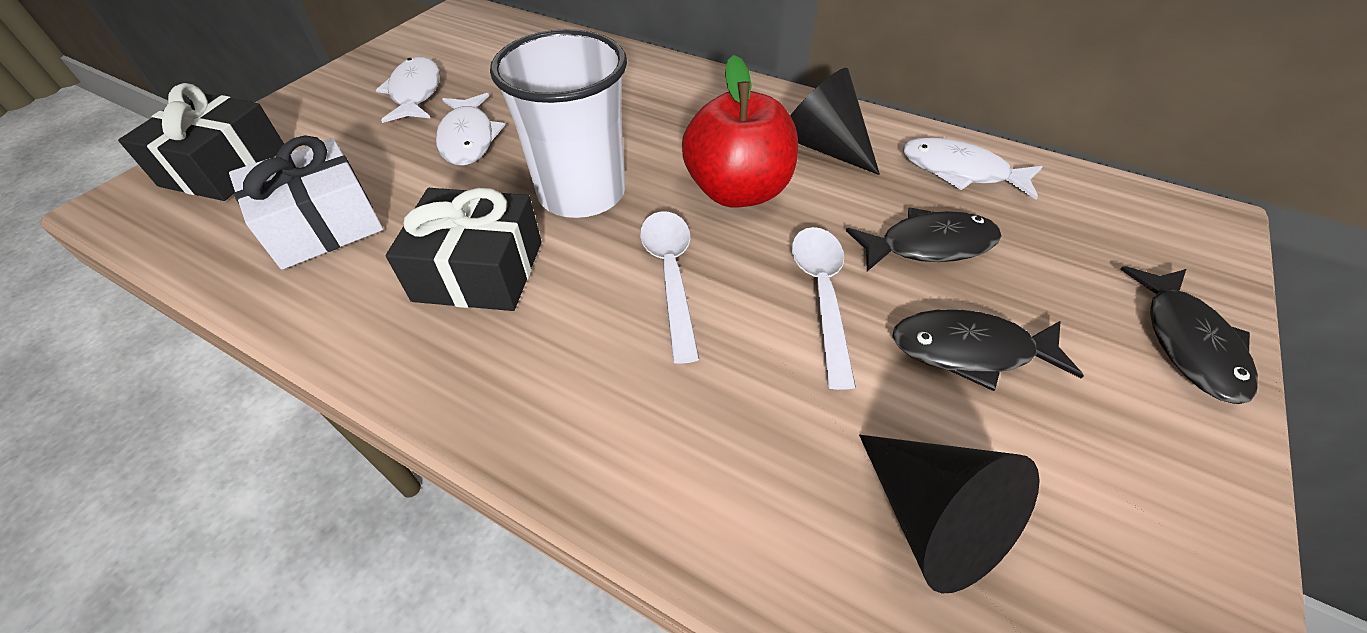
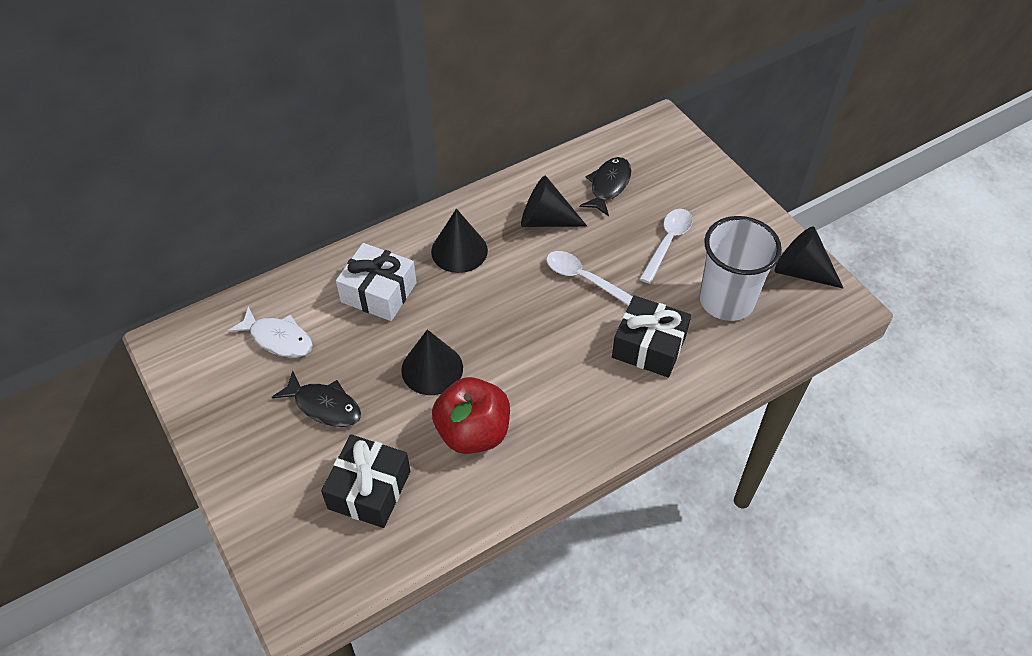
black cone: [790,68,880,175] [859,435,1040,593] = 2 -> [401,329,463,395] [431,209,488,273] [521,175,587,227] [774,226,844,289] = 4
black fish: [846,208,1002,271] [893,309,1084,391] [1120,266,1258,404] = 3 -> [272,371,361,427] [580,157,631,216] = 2
white fish: [376,57,440,123] [436,93,505,165] [902,138,1043,200] = 3 -> [228,306,313,358] = 1

